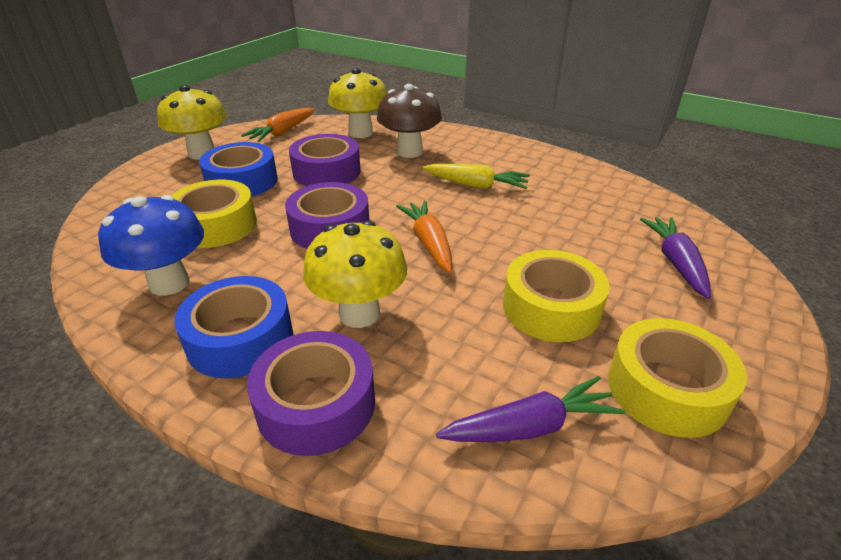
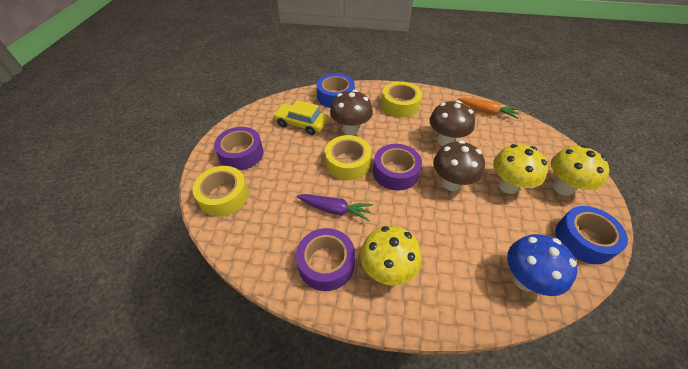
brown mushroom: [377,84,442,158] = 1 -> [330,90,373,136] [429,101,475,146] [433,140,485,191] = 3
orange carrot: [241,108,315,142] [396,200,452,273] = 2 -> [458,97,520,119] = 1
purple carrot: [436,376,625,442] [640,217,711,299] = 2 -> [297,194,373,221] = 1
yellow car: none = 0 -> [273,100,328,135] = 1
yellow carrot: [422,164,530,189] = 1 -> none = 0

